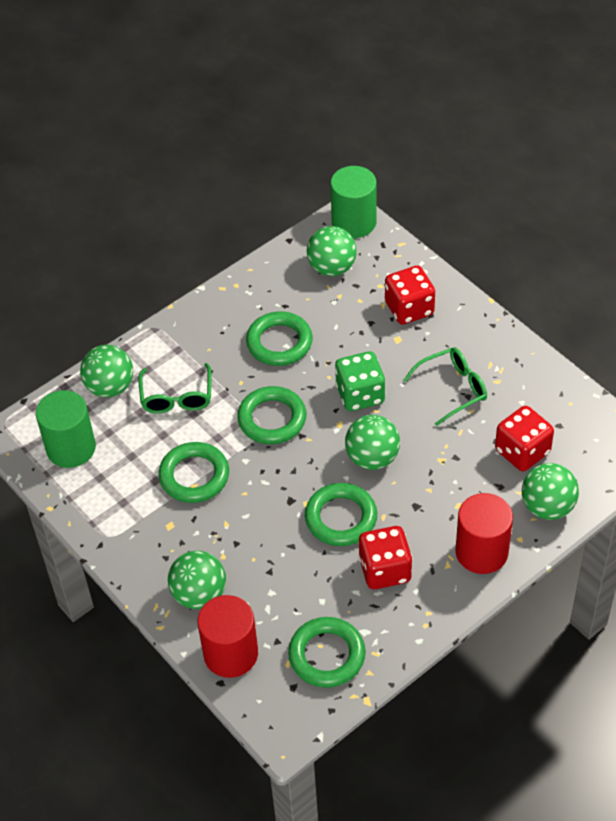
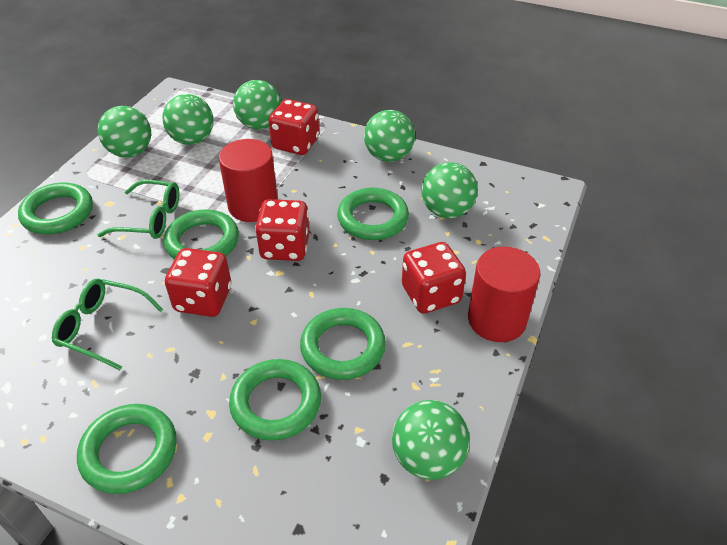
green ball: [80,345,133,397] [168,551,226,609] [307,226,357,276] [345,415,400,470] [522,463,579,520] = 5 -> [98,106,151,158] [162,94,214,145] [233,80,282,130] [364,110,415,162] [392,400,470,480] [422,162,478,219] = 6
green cylinder: [36,390,96,468] [330,166,376,238] = 2 -> none = 0
green dice: [335,351,385,411] = 1 -> none = 0
green ring: [159,442,229,503] [237,386,306,444] [246,312,313,366] [288,617,366,688] [305,483,377,546] = 5 -> [18,183,93,234] [77,404,177,494] [164,209,239,260] [229,359,321,441] [300,308,386,380] [337,188,409,240] = 6
red dice: [359,526,412,589] [385,265,435,325] [495,406,554,471] = 3 -> [165,248,231,317] [255,199,309,261] [268,99,319,155] [402,242,466,314] = 4

